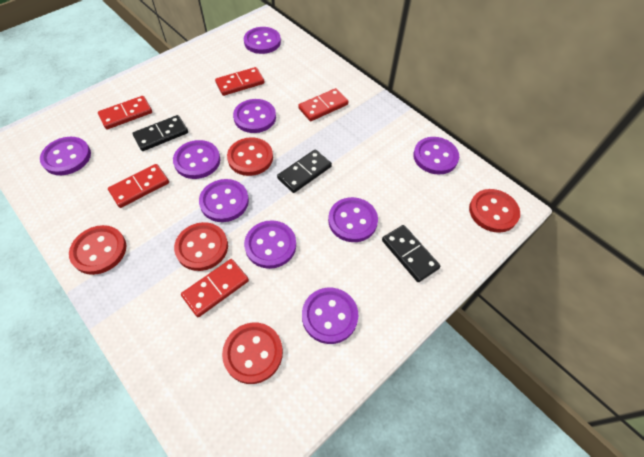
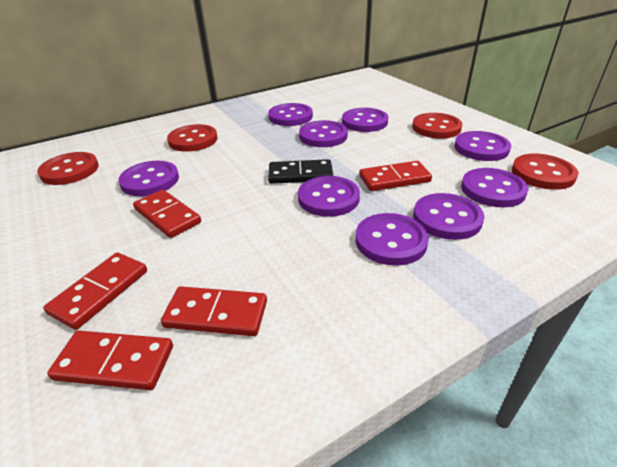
black domino: [132,115,188,151] [277,150,332,193] [382,225,441,282] = 3 -> [268,159,333,184] = 1
red button: [69,225,126,275] [174,222,228,271] [222,323,283,384] [227,137,273,176] [469,189,520,233] = 5 -> [37,152,99,185] [167,124,217,152] [412,113,462,139] [512,154,578,190] = 4

